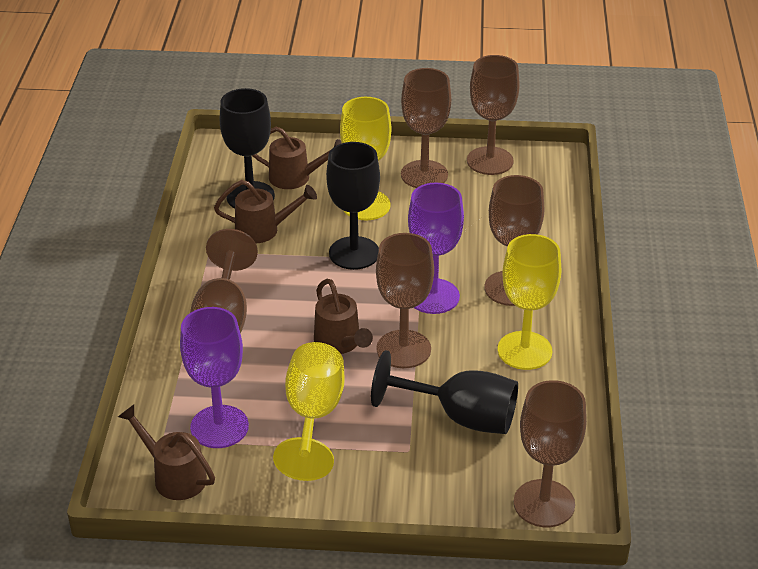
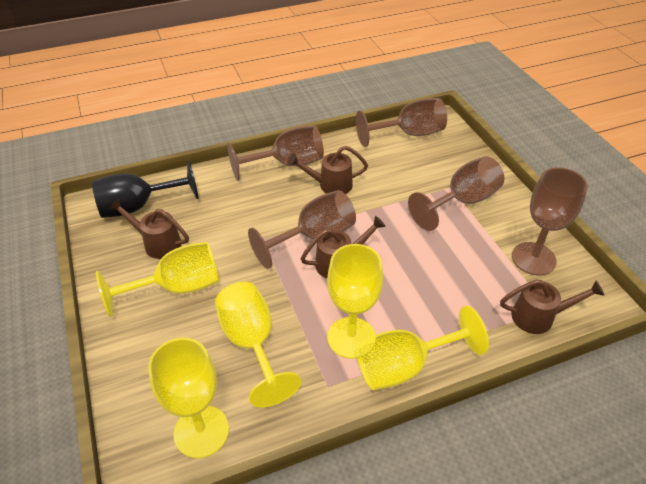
black goblet: [220,88,275,208] [326,142,380,270] [371,350,518,434] = 3 -> [92,160,199,218] = 1
brown goblet: [190,229,258,334] [376,233,434,368] [401,68,451,188] [467,55,520,175] [484,175,544,306] [514,380,587,527] = 6 -> [227,125,324,181] [248,190,356,269] [356,98,447,147] [408,156,504,231] [512,167,588,276] = 5
purple goblet: [180,307,249,448] [408,183,464,314] = 2 -> none = 0
yellow goblet: [273,342,345,481] [340,97,391,220] [498,234,561,370] = 3 -> [96,242,219,317] [148,338,229,458] [215,282,301,407] [327,244,383,359] [356,306,489,390] = 5

